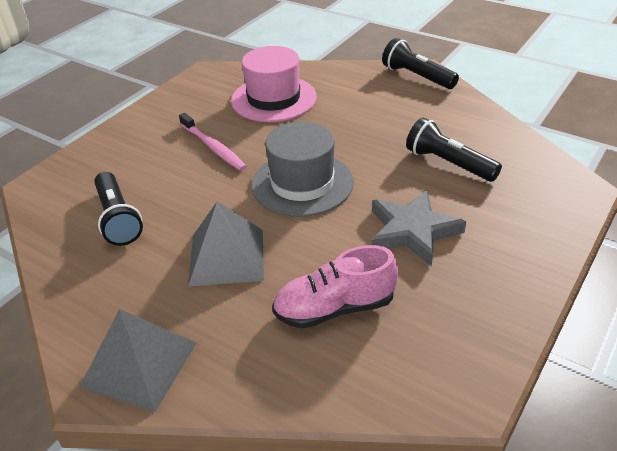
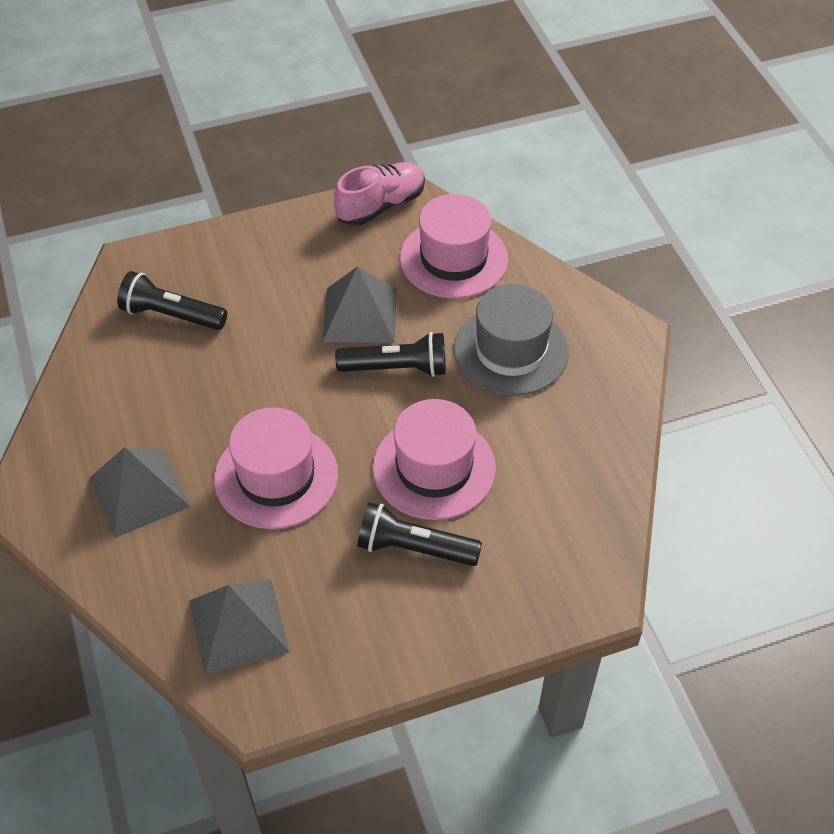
grey pyramid: [79,309,197,412] [188,201,264,287] = 2 -> [89,447,190,538] [189,580,290,675] [323,266,397,343] = 3
grey star: [372,190,466,266] = 1 -> none = 0
pink hat: [231,46,317,122] = 1 -> [214,407,338,529] [373,399,496,520] [400,194,508,299] = 3
pink toothbrush: [179,113,247,171] = 1 -> none = 0

